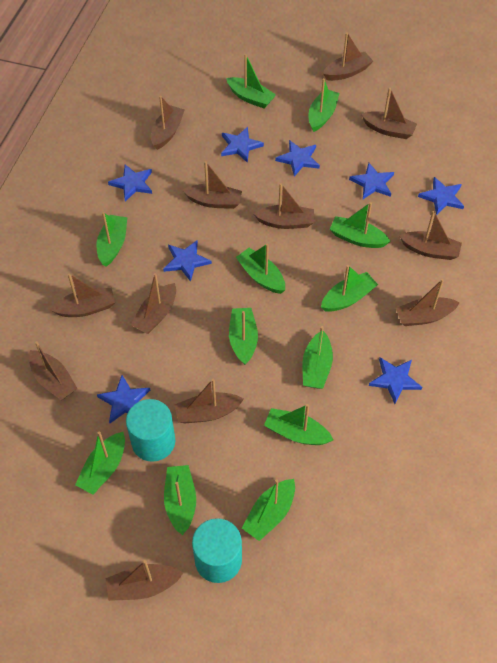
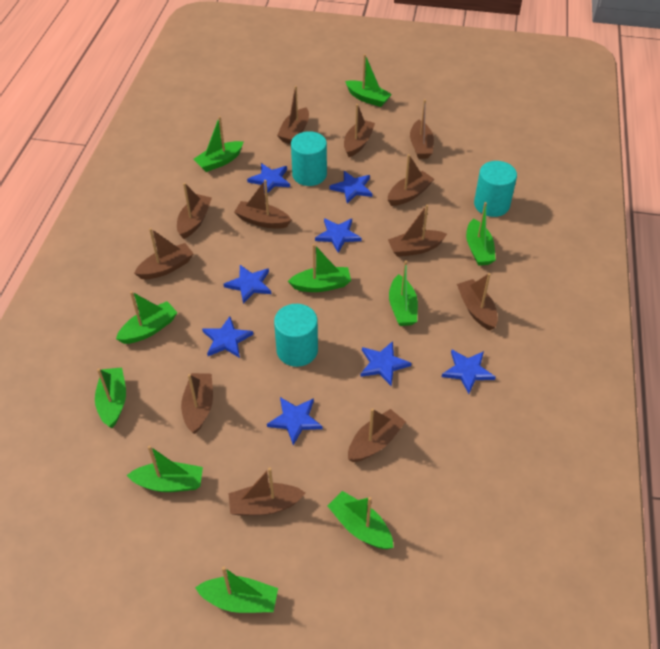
green boat: [75,431,125,495] [97,212,127,267] [164,465,196,535] [226,54,276,108] [229,308,258,365] [236,243,285,294] [242,479,295,541] [264,404,333,445] [303,326,333,389] [309,78,340,132] [321,265,378,312] [330,202,391,248] = 12 -> [95,367,126,428] [116,291,178,344] [127,445,203,492] [194,116,243,172] [195,566,278,613] [288,244,351,292] [328,491,394,549] [345,54,392,107] [389,260,418,326] [466,202,496,266] = 10
turquoise cylinder: [126,399,176,462] [192,518,242,583] = 2 -> [274,304,318,367] [291,131,327,186] [474,161,517,217] = 3

